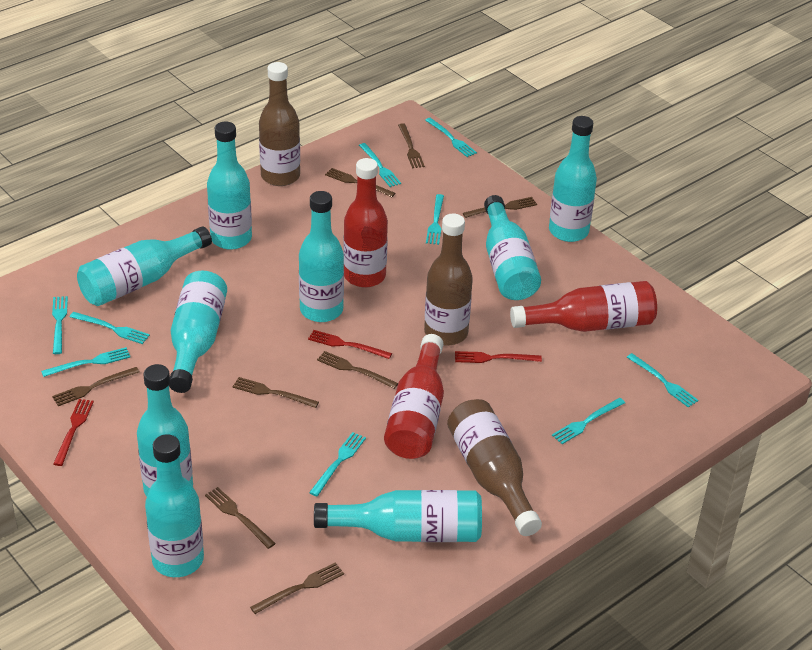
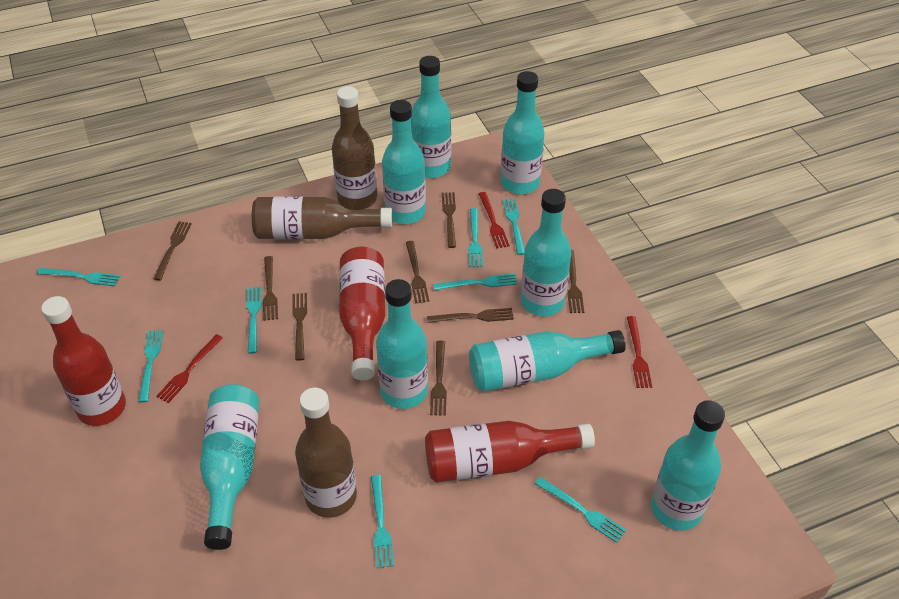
turquoise bottle: [77,226,212,306] [137,364,193,496] [145,434,204,577] [169,271,227,393] [207,122,252,250] [299,191,344,322] [314,490,482,542] [484,195,541,300] [549,116,597,242] = 9 -> [200,384,260,550] [376,279,428,409] [382,100,426,224] [411,56,451,178] [469,330,626,392] [501,71,545,194] [521,189,571,316] [651,400,725,530] = 8
turquoise fork: [41,347,131,377] [52,296,68,354] [70,312,150,344] [309,432,366,496] [359,143,401,187] [425,118,477,157] [426,194,444,245] [552,398,625,444] [627,353,699,408] = 9 -> [37,268,120,286] [138,330,163,402] [247,287,262,354] [371,475,394,568] [433,273,518,290] [468,208,483,267] [503,199,525,255] [535,477,626,543] = 8

